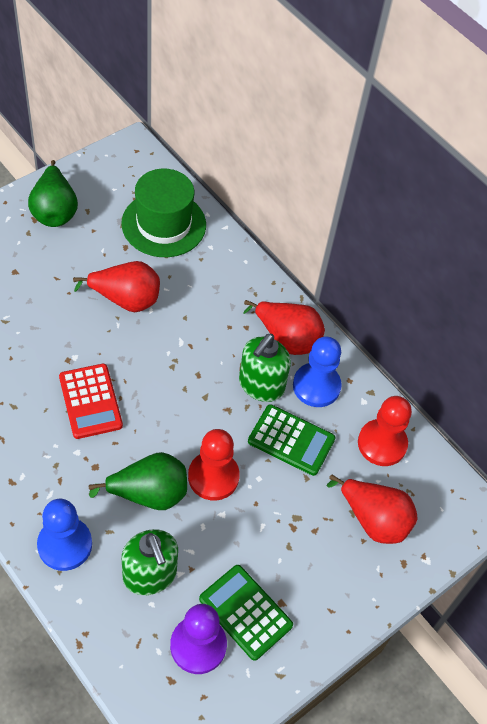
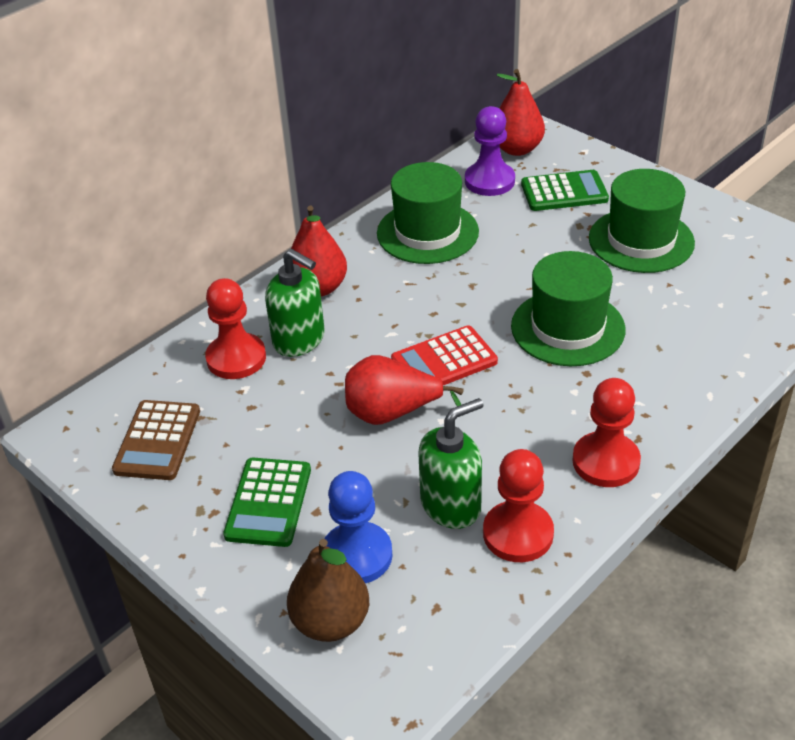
blue pawn: [37,499,92,571] [293,336,342,407] = 2 -> [325,471,393,583] = 1
brown calculator: none = 0 -> [112,400,200,480] = 1
brown pear: none = 0 -> [287,539,369,642] = 1
green hat: [121,169,206,257] = 1 -> [377,162,479,264] [511,251,626,366] [589,169,695,273] = 3
green pear: [28,160,78,227] [89,452,187,510] = 2 -> none = 0
red pawn: [188,429,240,500] [358,396,412,466] = 2 -> [205,278,266,379] [483,449,554,562] [572,378,641,487] = 3

